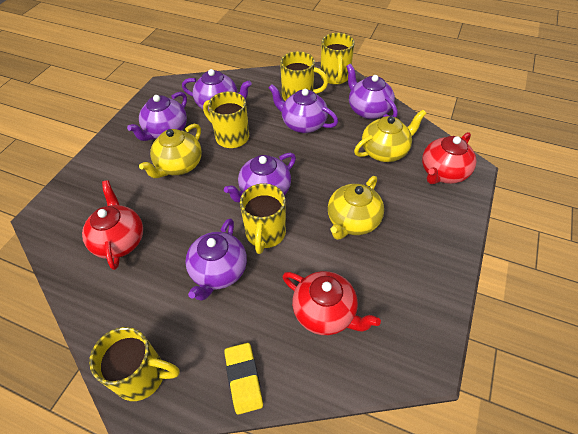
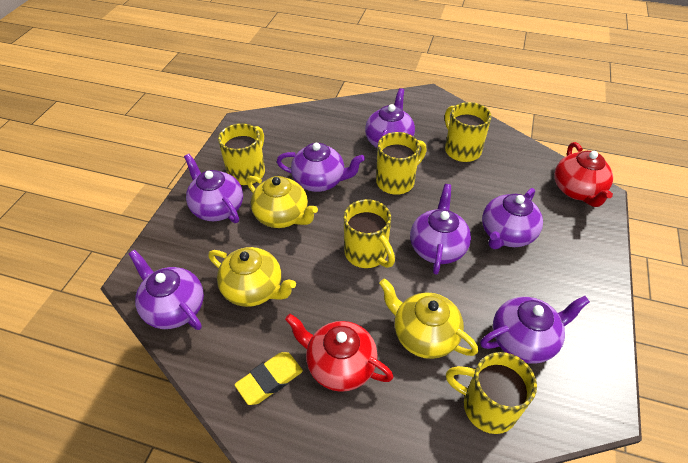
purple teapot: [127,92,187,141] [182,69,252,111] [185,218,247,301] [224,153,296,202] [268,84,338,133] [346,64,398,119] = 6 -> [129,250,204,330] [184,154,243,223] [277,143,365,192] [365,88,415,148] [410,184,471,275] [480,296,590,364] [482,188,543,249] = 7
red teapot: [82,180,143,270] [282,271,381,335] [422,132,476,184] = 3 -> [285,314,394,392] [555,142,613,207] = 2

